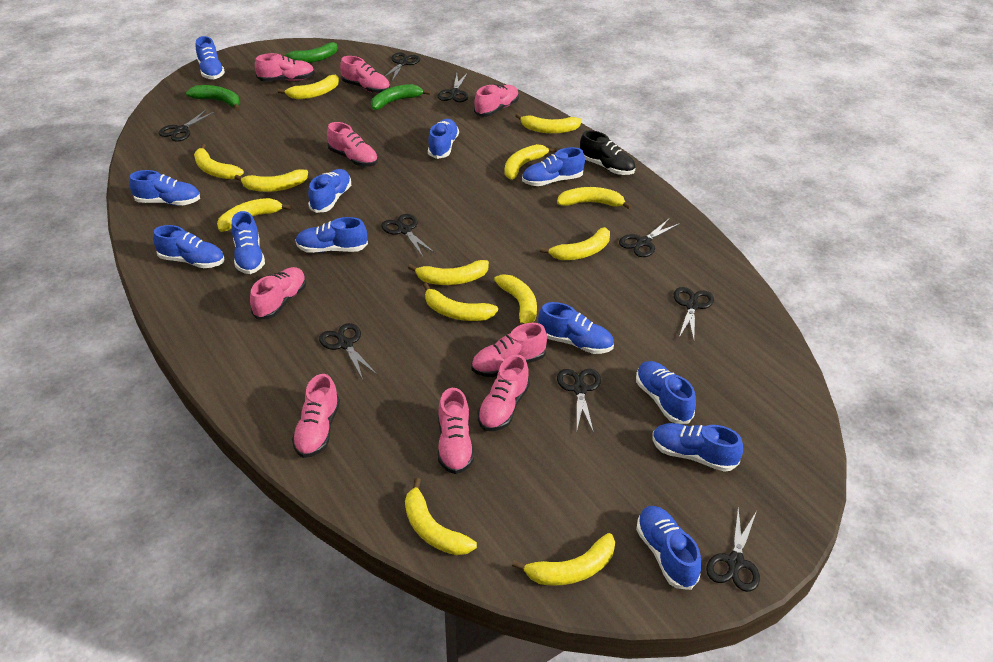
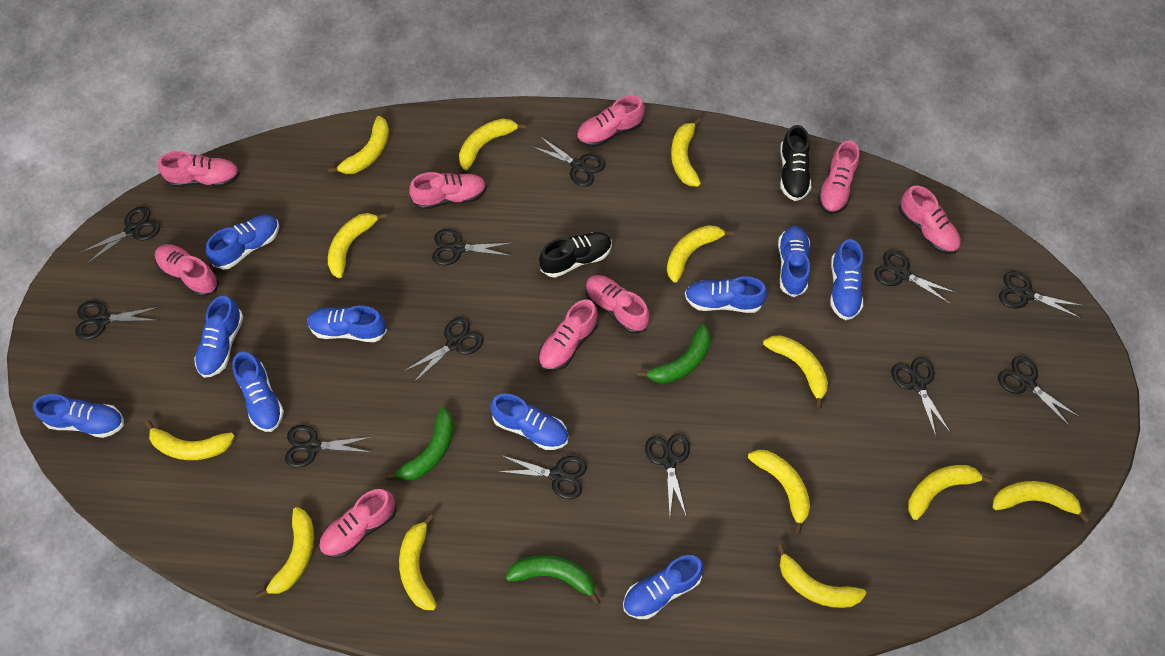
black scissors: [158,109,216,142] [319,323,378,380] [381,214,435,257] [385,52,420,81] [438,74,468,102] [557,369,601,433] [619,219,680,257] [673,287,714,340] [706,508,760,592] = 9 -> [75,301,159,340] [79,207,160,264] [285,425,372,468] [404,318,483,383] [432,229,512,265] [497,455,587,499] [531,136,605,187] [645,434,690,518] [874,250,957,304] [891,357,951,437] [998,356,1080,427] [999,272,1083,318] = 12
black shoe: [580,130,636,175] = 1 -> [539,232,612,278] [780,125,811,201] = 2
blue shoe: [129,170,200,206] [153,225,224,268] [196,36,225,79] [231,211,265,274] [296,217,368,253] [308,169,351,213] [428,119,459,159] [522,147,585,186] [538,302,614,354] [636,361,696,424] [636,506,702,590] [652,423,743,472] = 12 -> [33,394,124,438] [194,296,243,378] [206,215,279,270] [232,352,284,432] [307,306,387,342] [490,393,568,450] [623,555,704,619] [685,276,767,313] [778,226,810,297] [830,239,863,320] = 10

